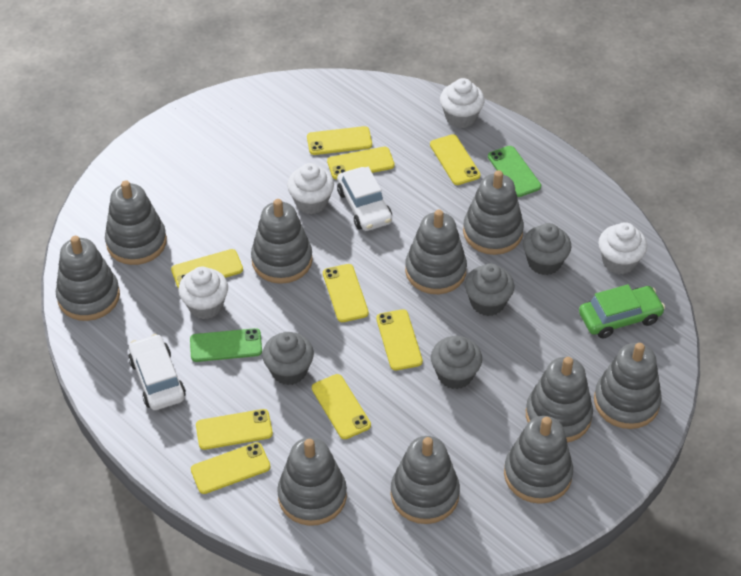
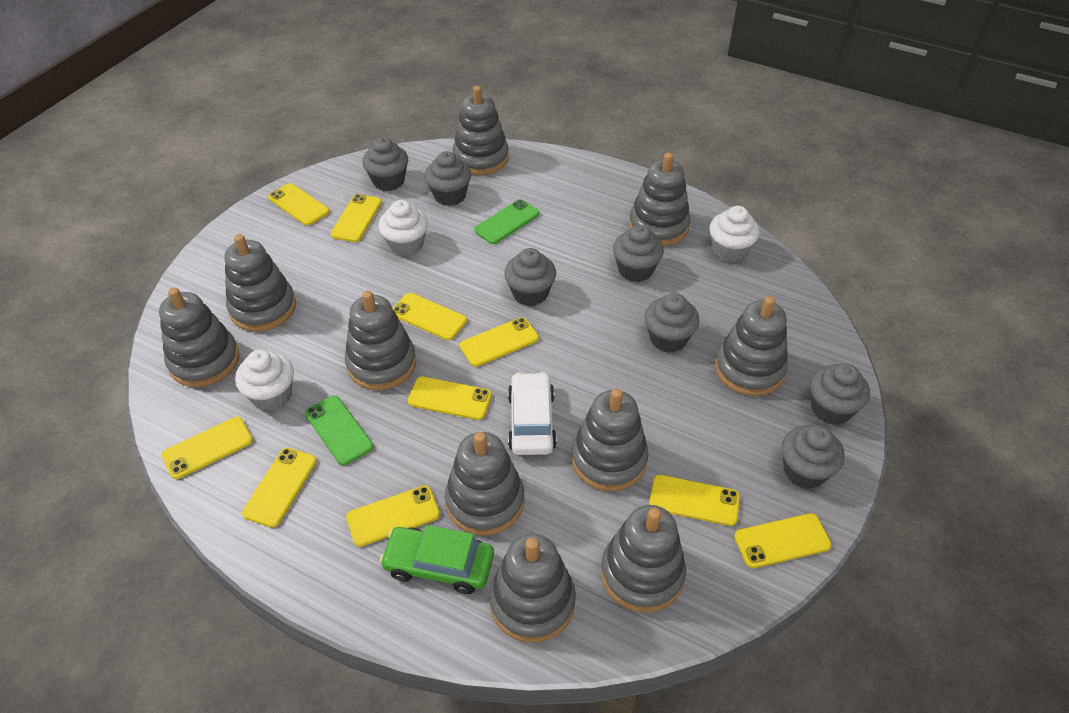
grey cupcake: [262,332,314,385] [431,336,482,389] [465,263,514,316] [523,223,572,275] = 4 -> [362,137,408,191] [425,151,471,206] [504,248,556,306] [613,225,664,282] [645,293,699,353] [782,425,845,489] [810,363,870,425] = 7
white car: [128,334,186,410] [337,167,392,231] = 2 -> [508,372,557,455] = 1
white cupcake: [178,267,228,319] [287,163,334,214] [440,78,485,128] [599,222,647,274] = 4 -> [235,350,294,411] [378,200,428,256] [709,206,760,262] = 3
yellow phone: [171,249,243,289] [191,442,271,494] [196,409,273,450] [307,126,372,155] [312,374,371,439] [323,264,369,322] [327,147,395,180] [376,309,423,371] [430,134,481,185] = 9 -> [162,417,253,479] [242,448,317,528] [268,183,329,226] [331,194,382,242] [346,485,440,547] [393,293,467,340] [408,376,492,420] [460,317,539,367] [649,475,740,526] [734,513,831,568] = 10

